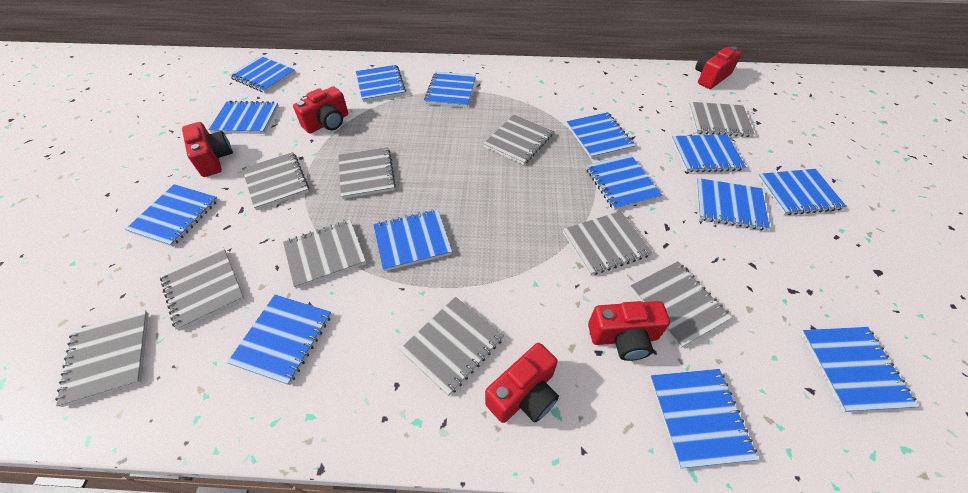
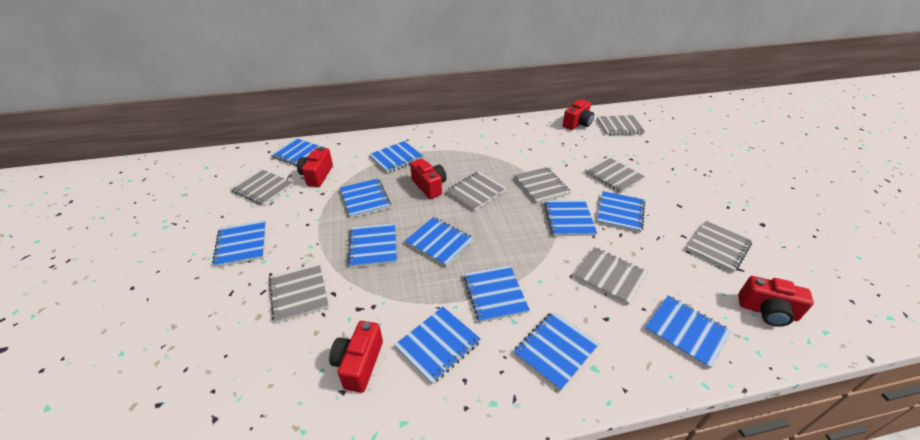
blue notebook: [125,184,218,247] [209,101,279,134] [227,295,332,385] [229,56,296,93] [356,65,406,102] [373,209,452,271] [424,72,476,108] [567,112,635,159] [586,155,662,210] [650,369,759,469] [671,134,746,173] [696,178,770,231] [757,169,846,215] [801,327,919,412] = 14 -> [212,220,266,268] [271,138,325,166] [340,179,391,218] [348,223,397,268] [369,141,423,173] [395,307,481,384] [405,217,474,267] [463,265,530,323] [513,311,599,391] [544,200,597,236] [597,191,645,233] [645,296,731,369] = 12
grey notebook: [55,310,149,407] [160,247,245,331] [242,152,309,210] [283,220,366,289] [338,147,396,199] [399,297,504,396] [483,115,553,165] [563,211,652,276] [630,261,732,348] [689,102,755,137] = 10 -> [230,169,293,206] [269,263,329,323] [446,171,506,211] [514,167,571,204] [574,247,647,305] [585,157,645,193] [597,115,645,135] [686,221,752,273] = 8

